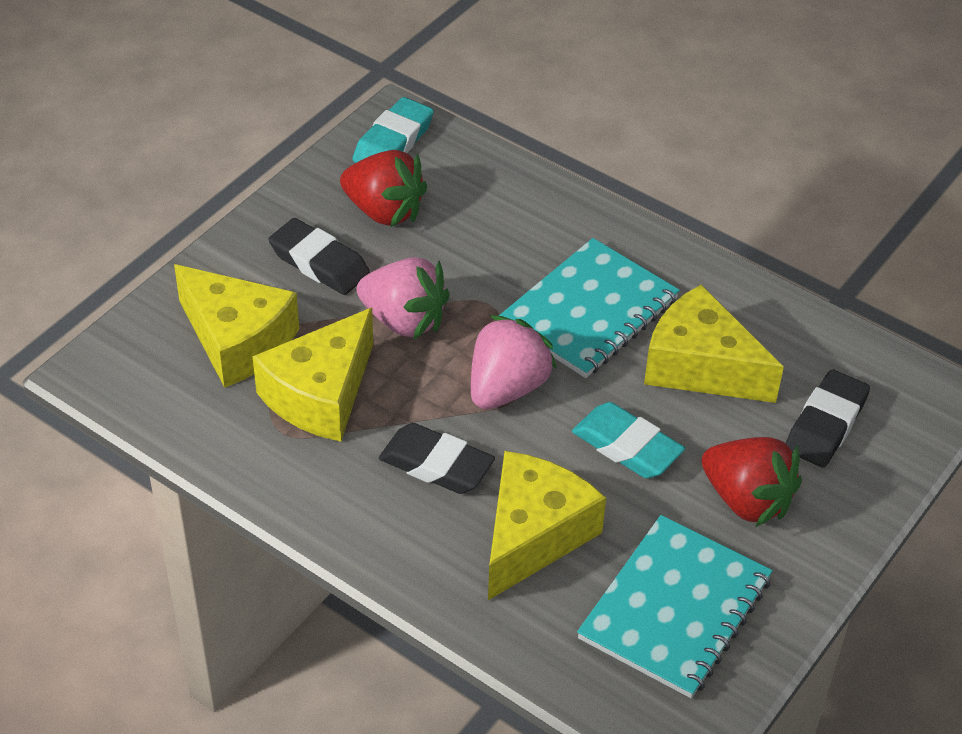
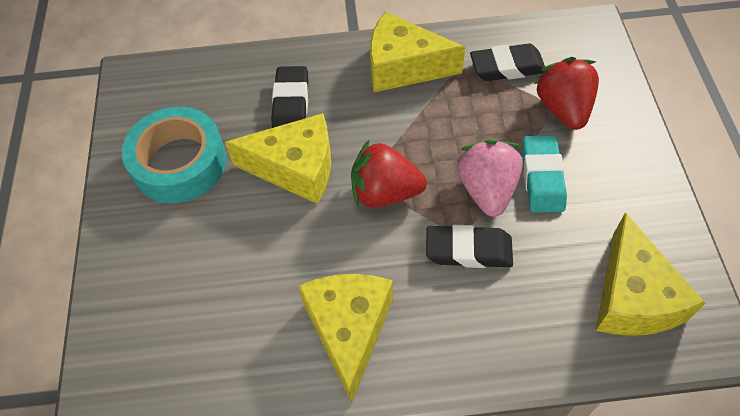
pink strawberry: [357,257,450,340] [471,315,557,409] = 2 -> [457,140,523,217] = 1
turquoise eraser: [352,97,434,163] [572,402,685,478] = 2 -> [522,135,567,213] = 1
turquoise notebook: [499,238,680,378] [577,515,773,698] = 2 -> none = 0
turquoise tape: none = 0 -> [122,107,227,203] = 1

